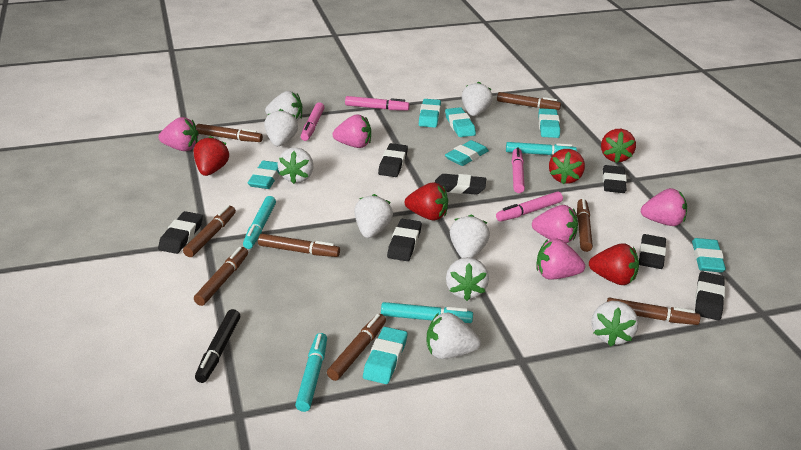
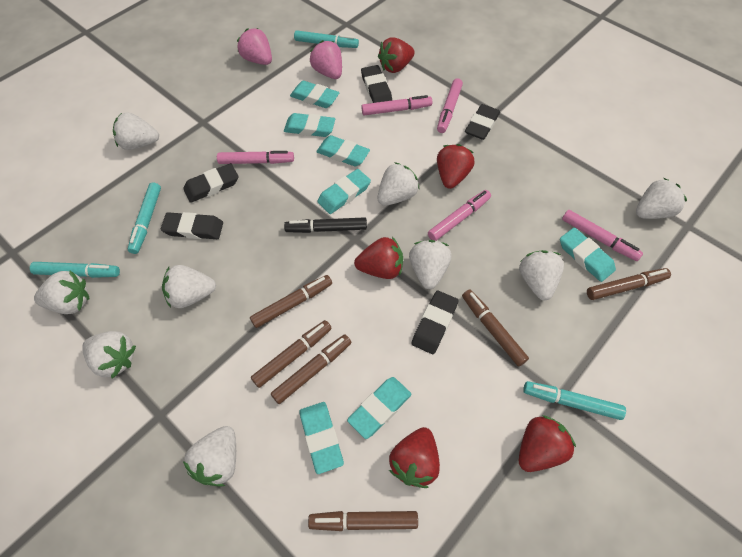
black eraser: [158,211,203,254] [378,143,408,177] [387,219,422,261] [435,174,486,195] [603,165,627,193] [639,234,666,269] [695,271,725,320] = 7 -> [161,212,223,239] [183,163,238,203] [361,65,392,103] [412,291,459,354] [465,104,500,140] = 5
brown marker: [183,205,236,257] [194,247,248,306] [196,124,263,142] [258,234,340,257] [327,314,386,381] [497,92,561,110] [577,199,593,252] [607,298,700,325] = 8 -> [250,275,332,328] [251,320,332,388] [271,335,351,404] [308,511,418,531] [462,289,529,366] [587,268,671,300] = 6
pink marker: [301,102,325,141] [345,96,410,111] [496,192,563,222] [512,148,525,193] = 4 -> [217,151,294,164] [361,95,432,115] [428,190,491,241] [437,78,463,133] [562,210,643,261] = 5
pink strawberry: [158,117,199,151] [332,114,371,148] [532,205,578,243] [537,239,585,280] [641,188,687,226] = 5 -> [237,28,272,65] [310,40,342,79] = 2

